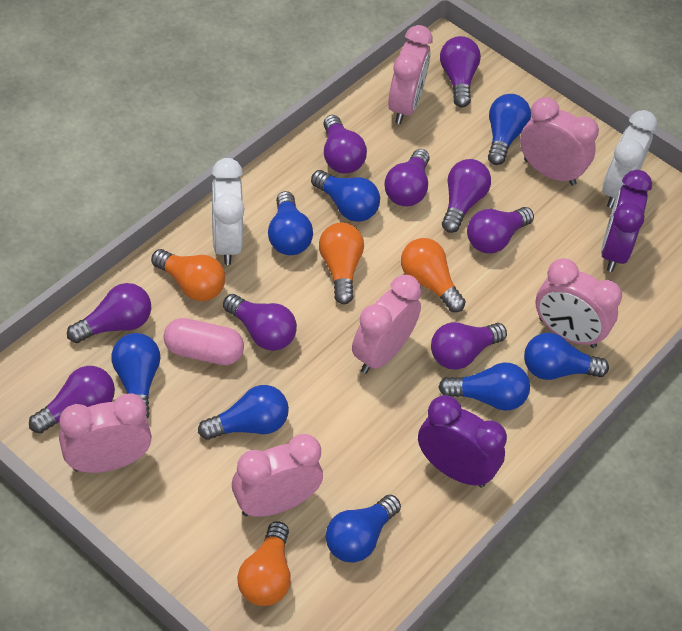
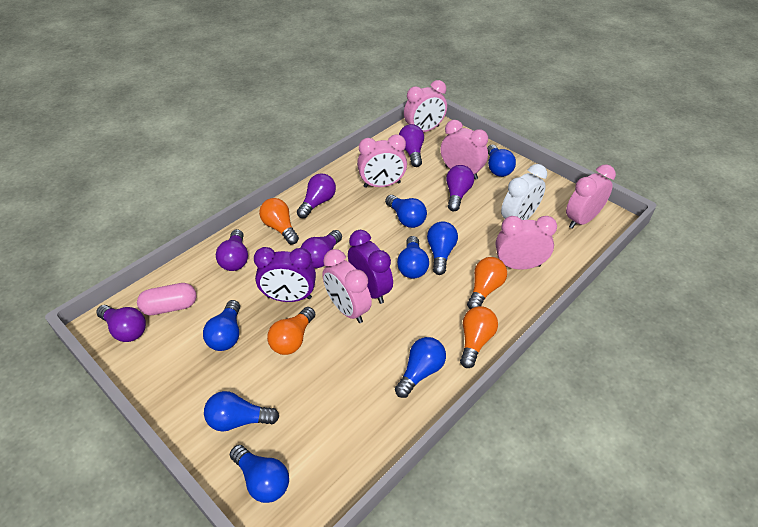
purple light bulb: [29,366,115,434] [67,283,151,343] [223,294,297,351] [323,115,367,173] [385,149,430,206] [431,322,507,370] [440,36,481,108] [442,159,491,233] [467,207,534,253] = 9 -> [96,305,146,342] [216,229,248,271] [297,173,336,218] [301,230,342,268] [399,124,424,167] [446,165,474,211] = 6
white clock: [212,158,245,265] [603,110,658,208] = 2 -> [501,164,547,220] = 1

